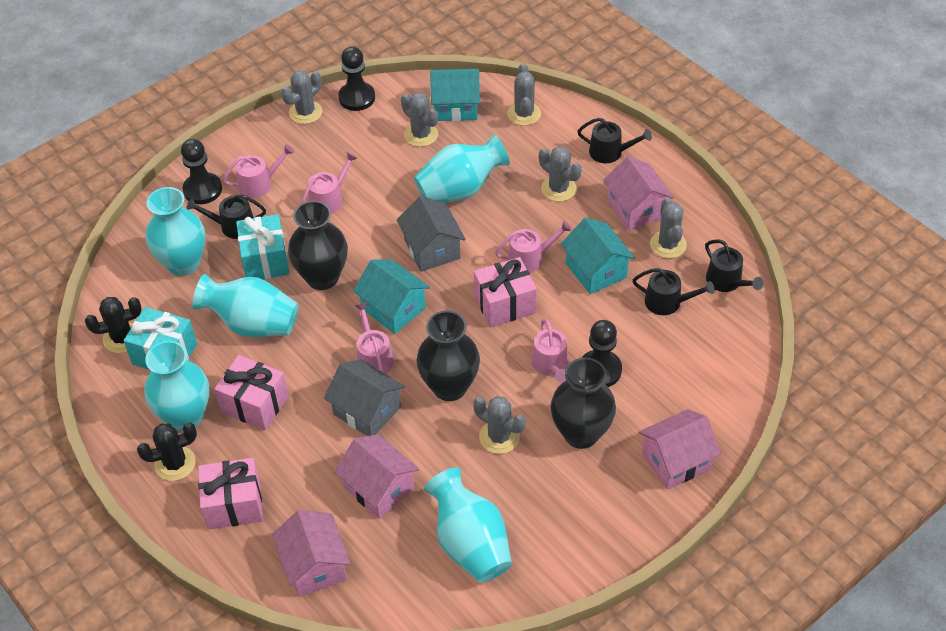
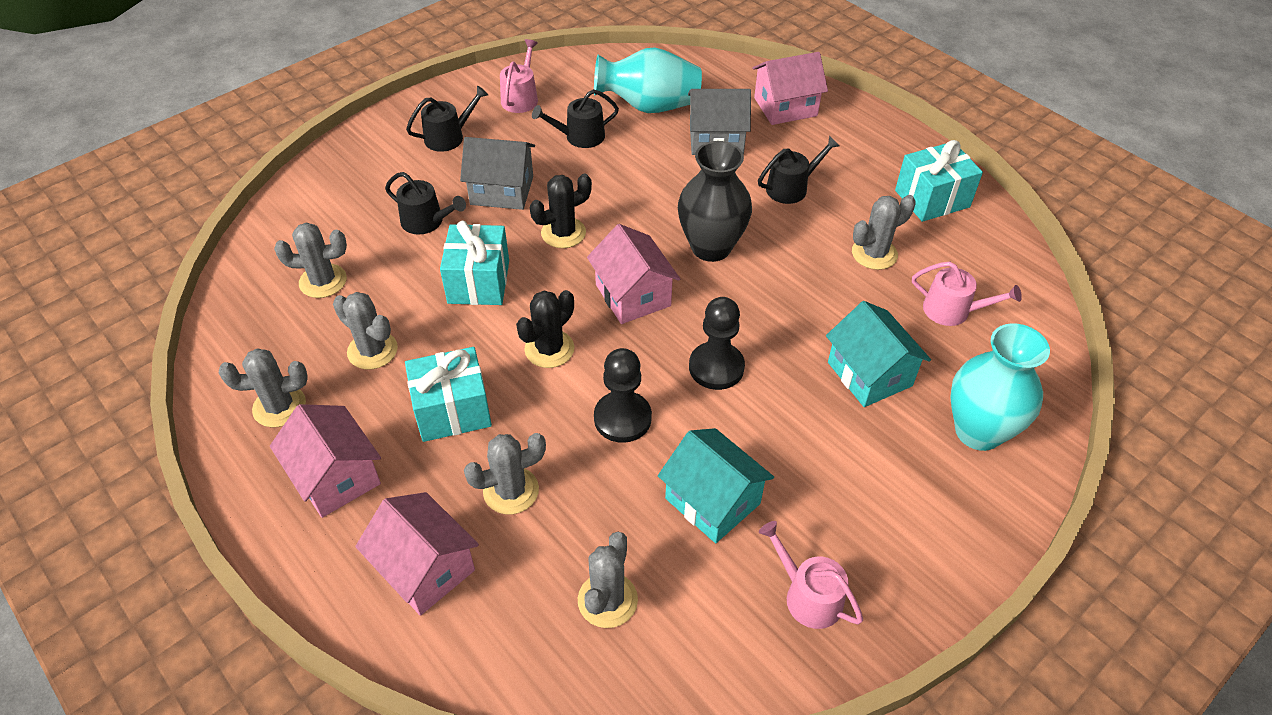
black pawn: [181,139,222,204] [338,46,375,111] [582,320,622,387] = 3 -> [594,348,652,443] [689,297,745,390] = 2
black vase: [288,201,348,290] [416,311,480,401] [551,357,616,449] = 3 -> [678,141,752,262] = 1
pink gift: [198,458,263,530] [214,355,289,430] [474,257,537,327] = 3 -> none = 0
pink watering can: [223,144,294,198] [301,152,357,214] [355,302,394,374] [495,221,572,273] [531,319,568,382] = 5 -> [500,39,538,113] [759,521,863,629] [912,262,1022,326] = 3
turquoise gift: [124,307,197,370] [236,214,289,279] = 2 -> [405,347,492,442] [440,221,509,305] [895,140,983,222] = 3
turquoise house: [353,259,430,334] [430,69,480,121] [561,218,635,294] = 3 -> [658,428,774,543] [826,301,931,407] = 2
turquoise vase: [144,341,209,431] [146,187,205,276] [193,274,298,337] [414,134,510,203] [424,467,512,583] = 5 -> [594,47,702,113] [950,323,1050,451] = 2

